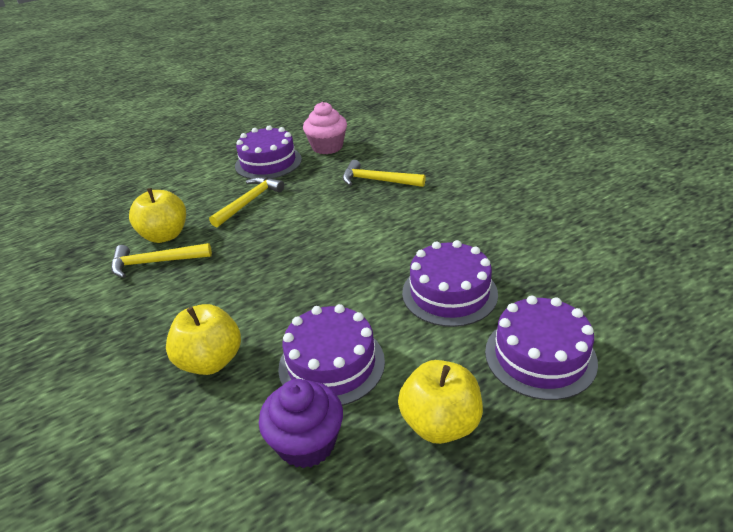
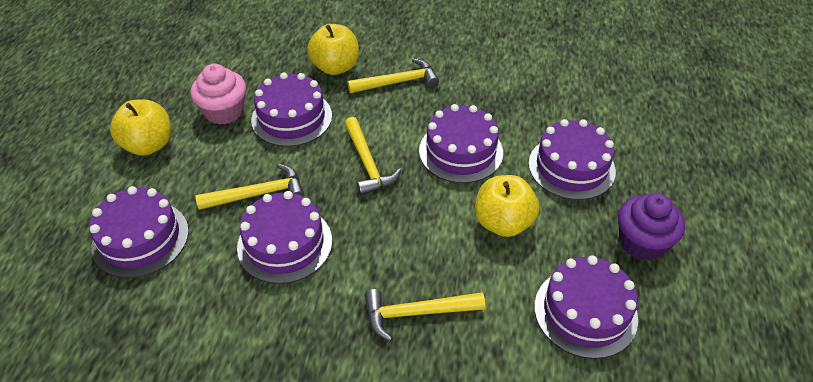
purple cake: [235,125,302,179] [278,304,385,406] [402,240,498,327] [485,296,598,400] = 4 -> [89,186,189,278] [237,191,332,284] [251,72,332,147] [419,104,503,183] [529,119,616,200] [535,255,638,359] = 6
yellow hammer: [111,243,212,278] [209,177,284,227] [343,160,426,187] = 3 -> [195,164,304,210] [344,117,402,196] [347,58,439,93] [365,289,485,341] = 4

